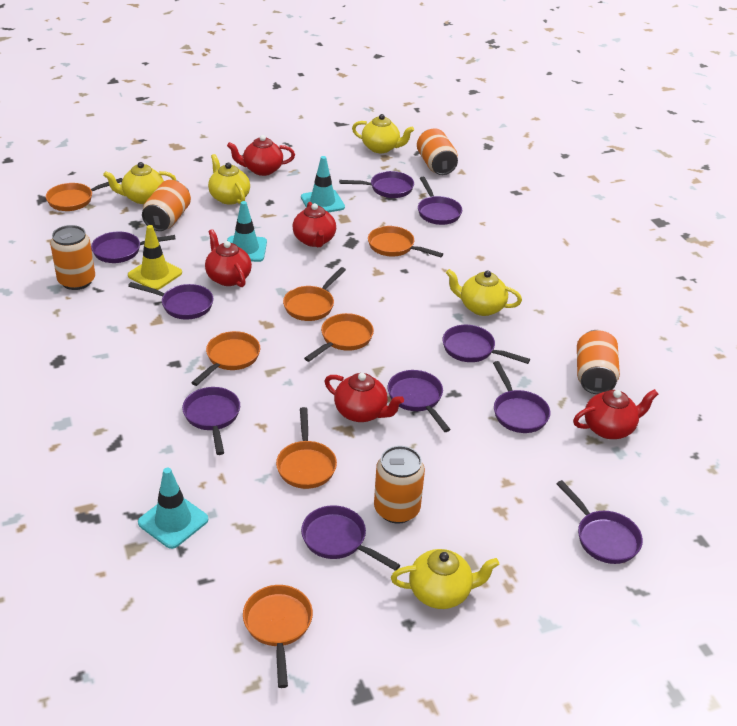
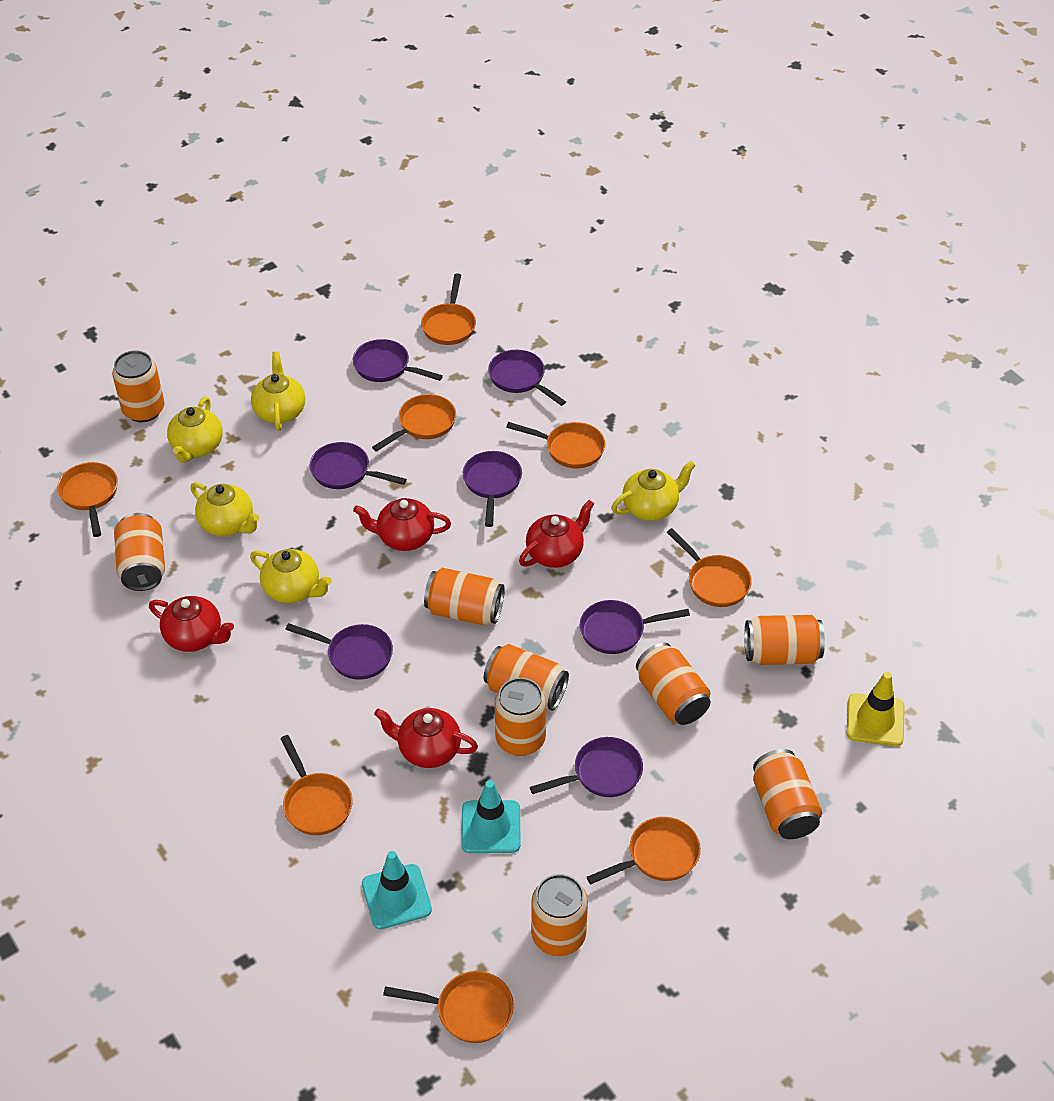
orange can: [50,225,95,290] [142,180,191,231] [374,446,425,524] [417,128,458,175] [577,330,620,394] = 5 -> [112,350,165,422] [114,513,165,591] [424,568,505,625] [484,644,569,711] [495,678,546,756] [531,874,588,956] [636,643,711,725] [744,615,825,665] [753,749,822,839] = 9
orange pan: [46,178,122,211] [191,331,260,386] [243,585,313,688] [276,407,337,489] [283,267,346,321] [304,313,374,362] [368,226,443,257] = 7 -> [57,462,118,537] [280,735,353,835] [372,394,456,452] [383,971,514,1043] [421,273,476,345] [506,422,605,469] [587,817,701,884] [667,528,752,607] = 8
purple pan: [91,231,175,263] [128,282,213,320] [182,387,240,455] [301,505,400,571] [339,171,414,198] [388,370,451,432] [418,177,462,225] [442,325,530,364] [493,361,550,433] [557,480,643,564] = 10 -> [285,623,393,680] [310,442,407,489] [353,339,443,382] [463,451,522,527] [488,350,566,406] [530,737,643,797] [580,600,690,654] = 7
red teapot: [205,229,252,287] [227,135,295,176] [293,202,336,247] [325,373,404,422] [573,389,658,439] = 5 -> [149,596,234,652] [353,498,451,551] [374,708,478,768] [519,500,594,568] = 4
turquoise traffic cone: [138,468,208,549] [227,201,267,262] [301,156,345,212] = 3 -> [362,851,432,929] [461,780,521,853] = 2

